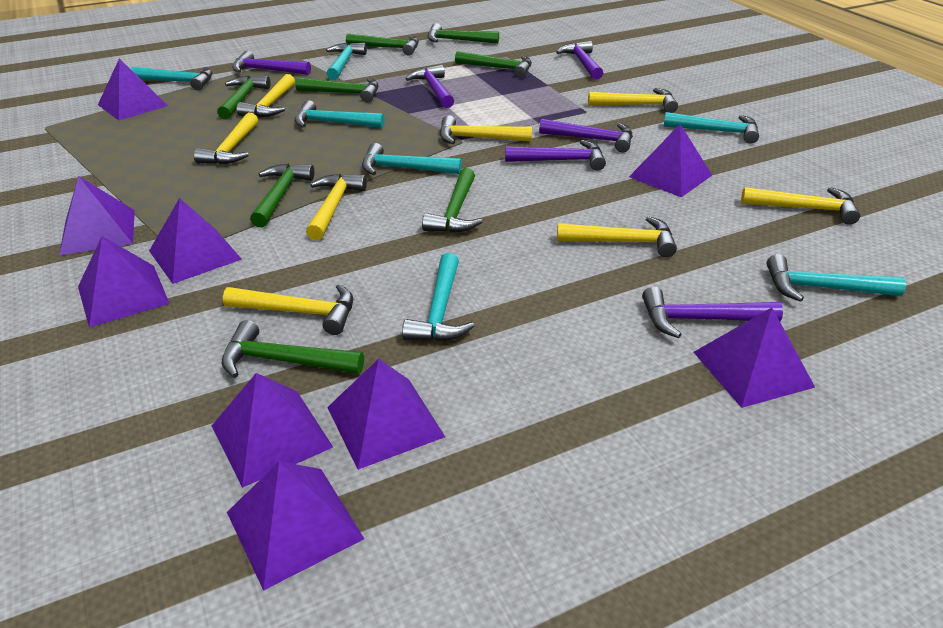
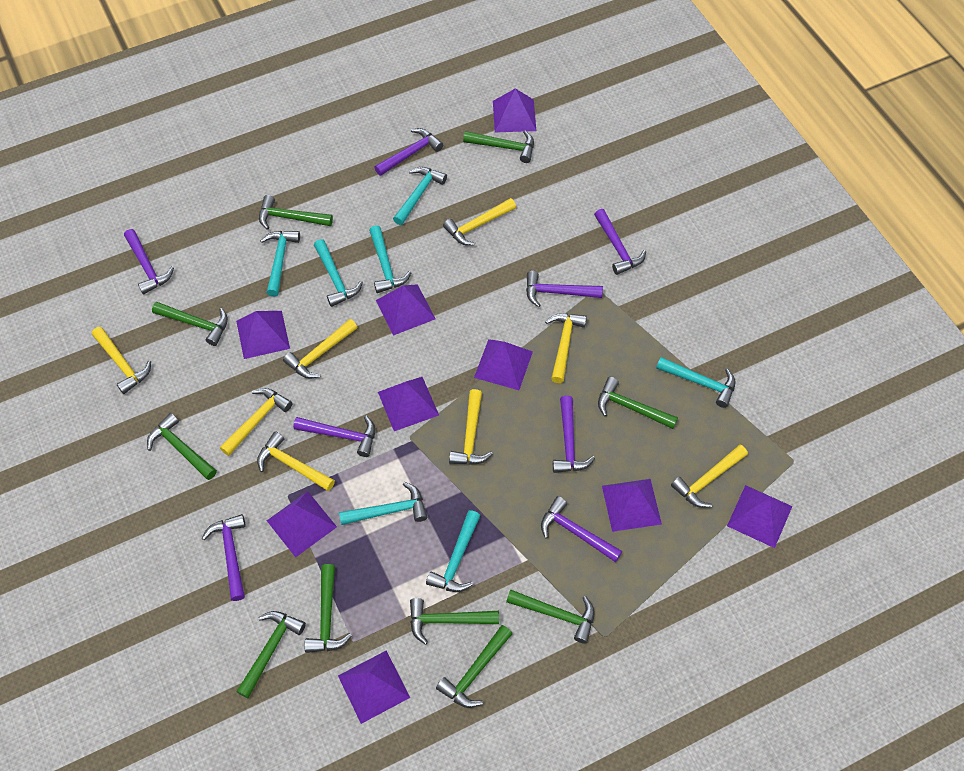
green hammer: [217,76,271,120] [222,320,364,378] [250,164,314,228] [295,78,379,102] [346,34,419,56] [422,168,483,233] [428,23,499,44] [455,51,532,78] = 8 -> [147,413,217,480] [152,302,228,346] [236,611,306,698] [259,195,333,230] [304,564,352,653] [410,598,499,645] [436,625,512,708] [463,130,534,163] [506,590,595,644] [598,377,678,429] = 10
purple hammer: [232,51,311,75] [405,65,454,108] [505,140,606,171] [539,119,633,152] [556,41,603,80] [642,287,783,338] = 6 -> [124,229,174,294] [202,514,246,601] [293,416,375,457] [374,128,443,176] [526,271,603,307] [541,496,622,562] [553,396,595,473] [594,209,646,275] = 8

